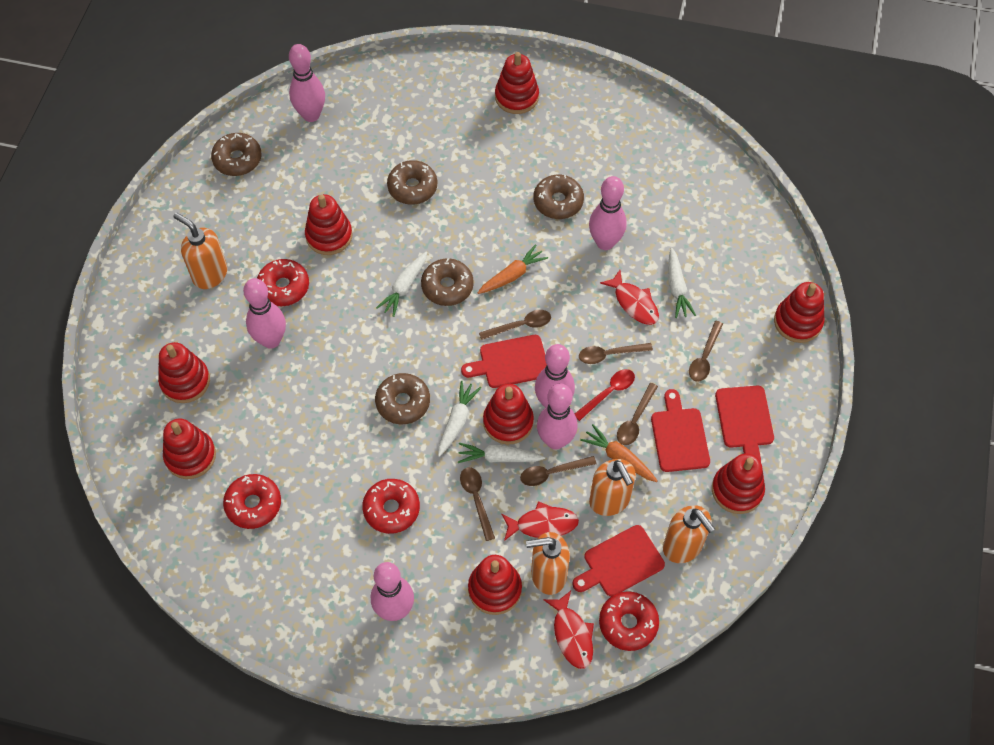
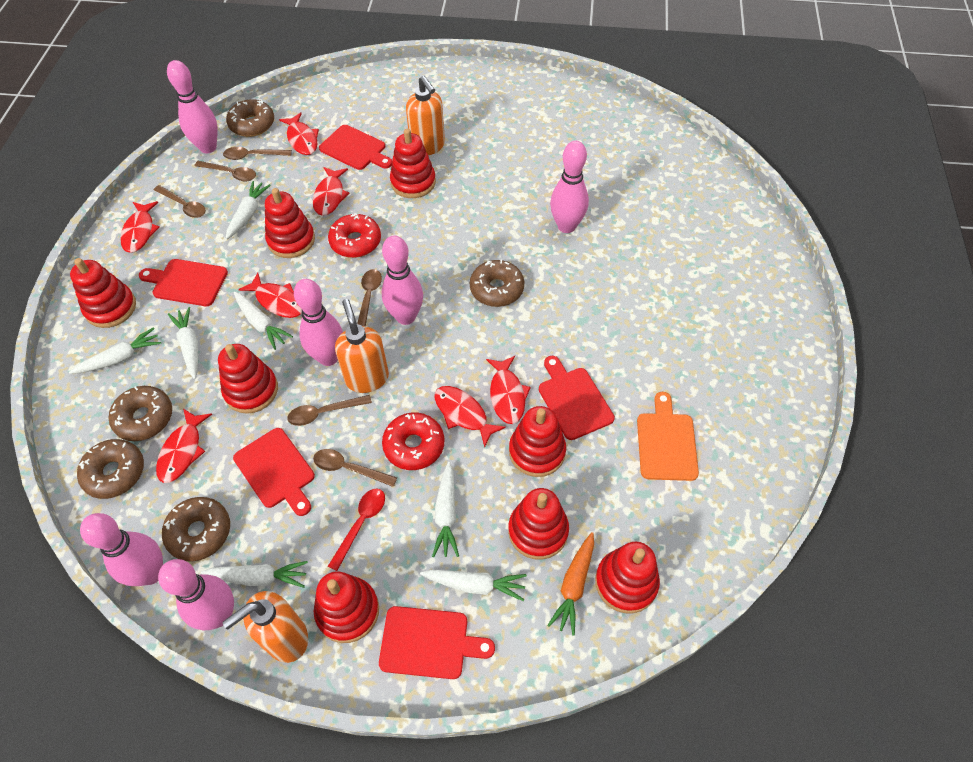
orange carrot: [478,244,548,294] [580,424,658,482] = 2 -> [547,532,594,636] = 1
orange cutting board: none = 0 -> [637,392,699,481] = 1
orange soap dispenser: [173,213,227,289] [526,532,570,595] [589,459,636,516] [663,505,715,563] = 4 -> [222,591,308,663] [335,299,389,393] [406,76,445,155] = 3
red cutting board: [461,335,547,388] [572,525,665,596] [651,389,710,472] [715,386,774,462] = 4 -> [139,259,228,306] [233,428,315,516] [319,125,392,170] [379,606,495,679] [539,356,615,440] = 5
red donut: [223,474,281,529] [257,259,309,306] [362,479,420,534] [599,591,659,651] = 4 -> [328,213,381,258] [382,412,444,470] = 2
red fish: [501,501,579,541] [543,591,594,669] [600,270,659,325] = 3 -> [121,201,159,253] [156,409,212,483] [238,272,302,318] [279,112,319,155] [313,167,350,216] [435,386,506,448] [486,356,531,424] = 7
white carrot: [376,251,427,317] [438,381,481,457] [458,443,545,463] [668,248,696,318] = 4 -> [69,327,161,374] [168,307,198,379] [201,561,308,588] [226,181,271,240] [234,292,293,350] [420,570,527,601] [432,462,459,557] = 7

